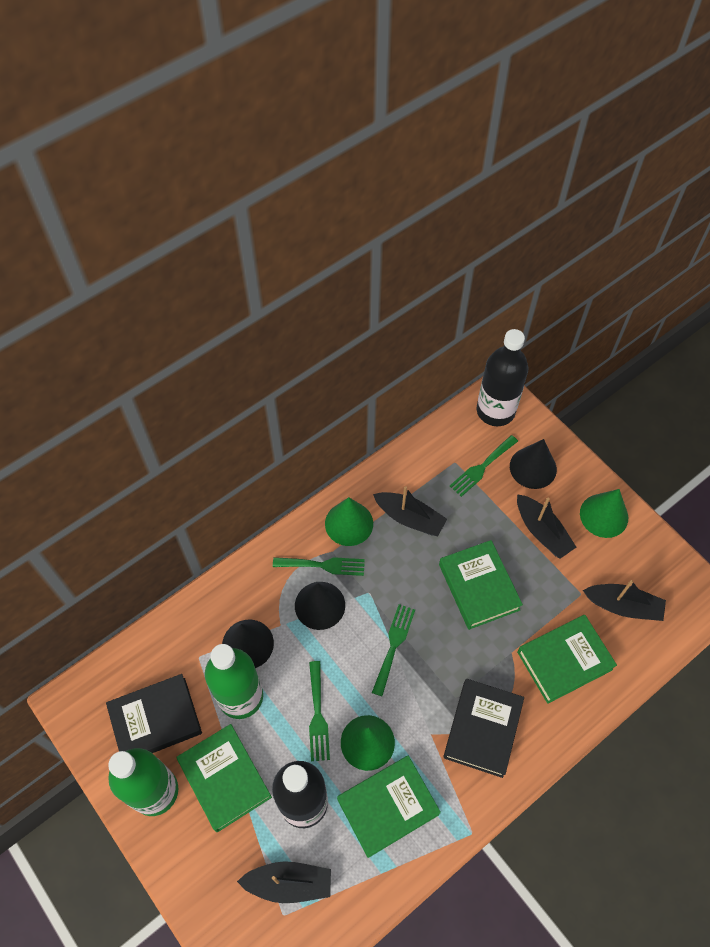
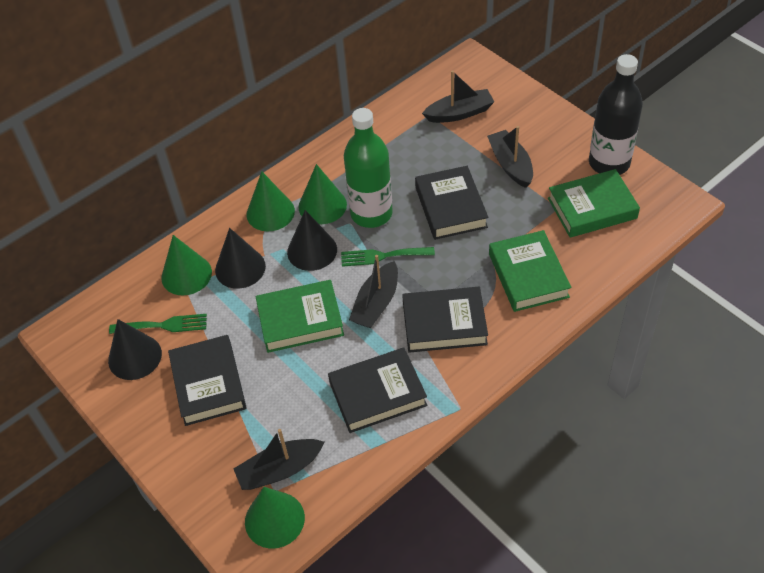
black book: [106,674,202,753] [443,679,524,778] = 2 -> [168,335,246,426] [328,348,427,433] [402,287,488,353] [415,166,488,240] = 4
black bottle: [272,761,328,828] [477,329,528,426] = 2 -> [589,54,643,175] = 1
green book: [177,724,272,832] [337,756,441,858] [439,540,523,630] [517,615,617,704] = 4 -> [256,280,344,353] [489,230,571,312] [548,169,640,238] = 3
green bottle: [108,748,178,816] [205,644,263,719] = 2 -> [344,108,393,228] = 1
green cone: [325,497,373,546] [341,715,395,771] [580,489,628,538] = 3 -> [161,235,212,296] [245,487,305,549] [247,171,295,231] [299,164,347,224] = 4
green fork: [273,557,365,576] [309,661,330,761] [372,604,415,696] [450,435,518,497] = 4 -> [109,314,207,334] [341,247,435,267] = 2

